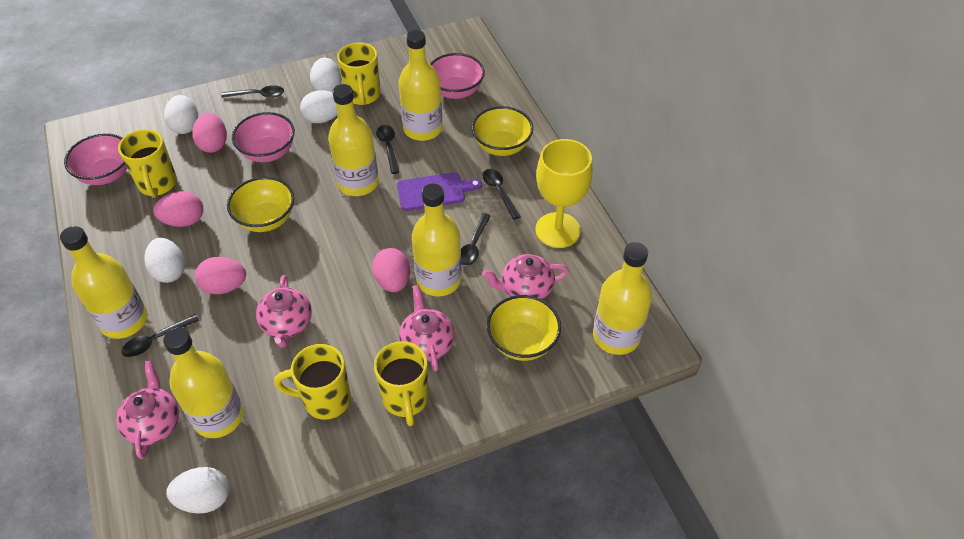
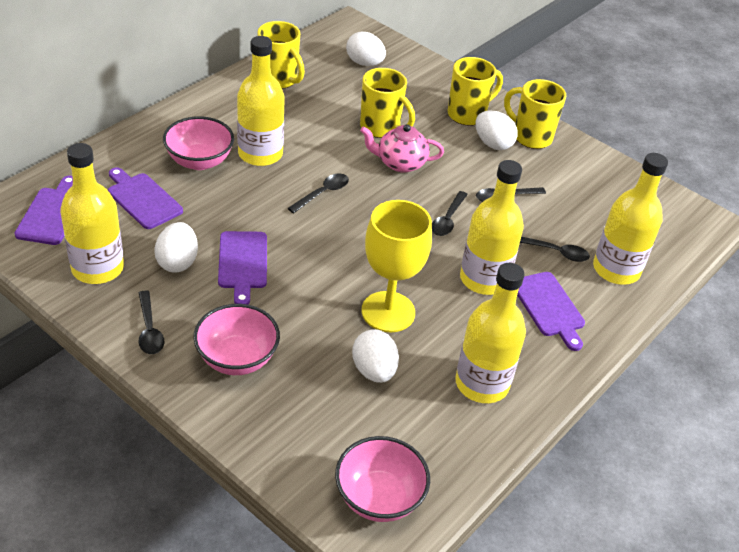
pink egg: [153,191,203,227] [192,113,227,153] [195,257,246,294] [372,248,410,292] = 4 -> none = 0
pink teapot: [116,360,179,459] [256,275,312,348] [399,285,455,371] [482,254,569,300] = 4 -> [360,124,444,173] = 1
purple cutting board: [397,172,482,211] = 1 -> [14,176,73,245] [108,168,183,229] [218,231,267,305] [517,272,585,351] = 4
white egg: [145,238,185,283] [164,95,198,134] [166,467,229,514] [300,90,338,123] [310,58,342,92] = 5 -> [155,222,198,273] [346,32,386,66] [352,329,399,383] [475,111,518,150] = 4
yellow bottle: [60,226,147,339] [163,327,244,438] [328,84,379,196] [399,30,442,141] [412,183,462,297] [593,242,652,355] = 6 -> [60,143,124,284] [237,36,285,166] [455,263,526,403] [460,160,524,295] [593,153,668,285] = 5
yellow bowl: [227,177,294,232] [472,106,533,156] [487,295,561,361] = 3 -> none = 0

